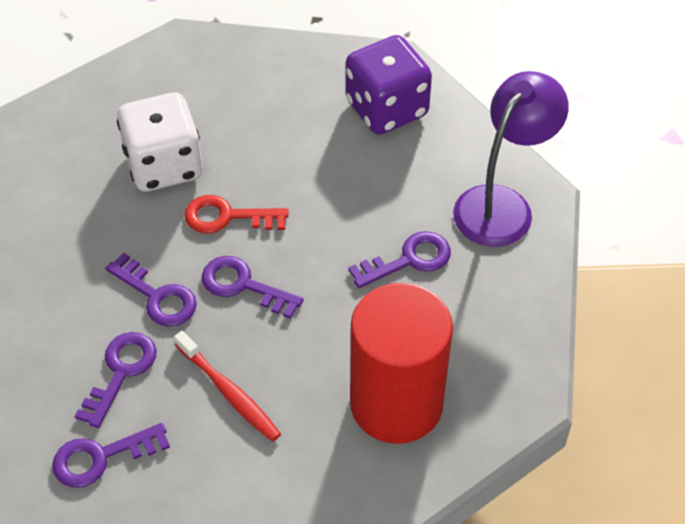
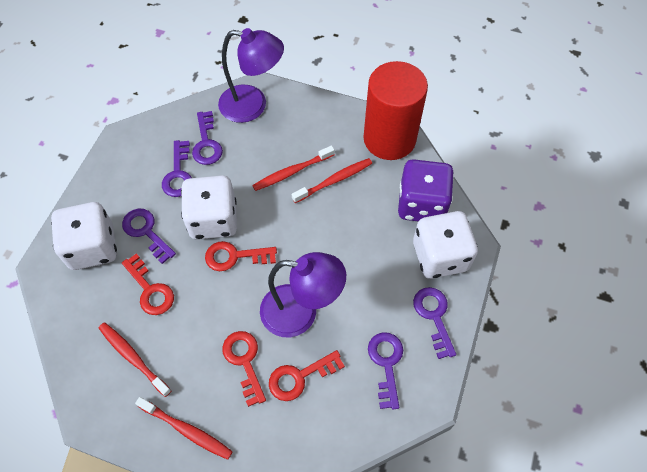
purple lamp: [453,71,569,247] = 1 -> [218,28,284,123] [260,252,346,337] = 2
red key: [184,195,288,233] = 1 -> [122,253,174,315] [205,241,277,271] [222,331,266,407] [269,350,345,401] = 4
red toothbrush: [174,331,281,442] = 1 -> [99,322,171,397] [135,397,233,460] [252,145,335,191] [292,158,372,203] = 4
white dice: [117,92,202,192] = 1 -> [51,202,117,270] [181,175,237,240] [413,211,478,279] = 3

